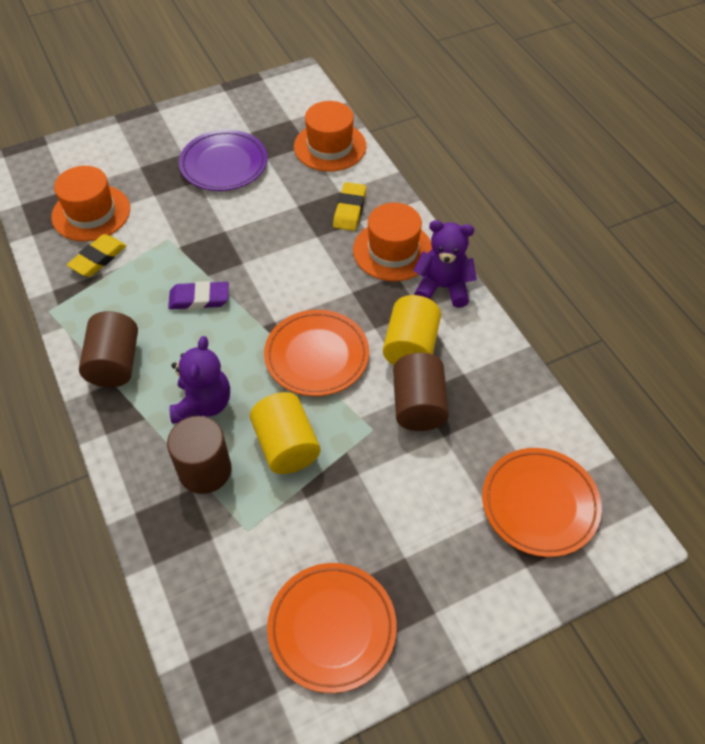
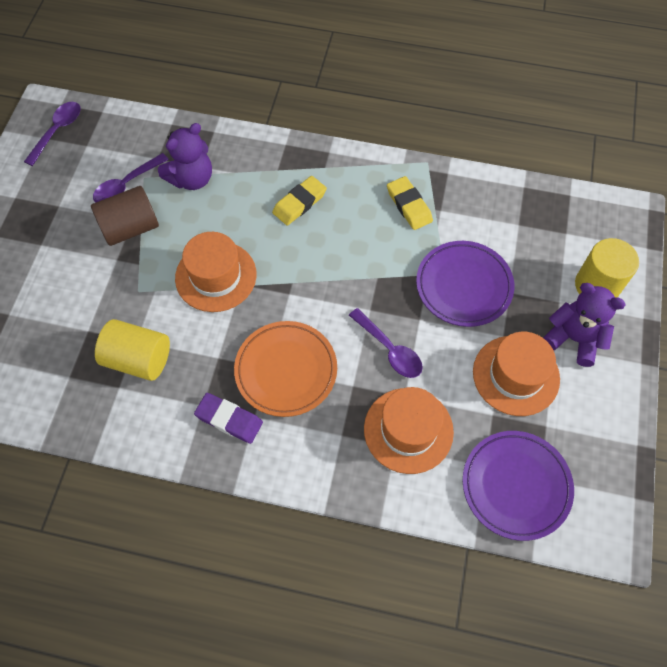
brown cylinder: [79,311,138,387] [167,416,231,494] [393,353,449,431] = 3 -> [91,186,159,246] = 1
orange plate: [264,310,369,396] [267,563,397,693] [482,448,602,557] = 3 -> [234,321,337,417] = 1
purple plate: [179,130,267,191] = 1 -> [416,241,514,327] [463,431,574,541] = 2
purple spoon: none = 0 -> [24,102,80,166] [93,153,169,202] [349,308,423,378] = 3

